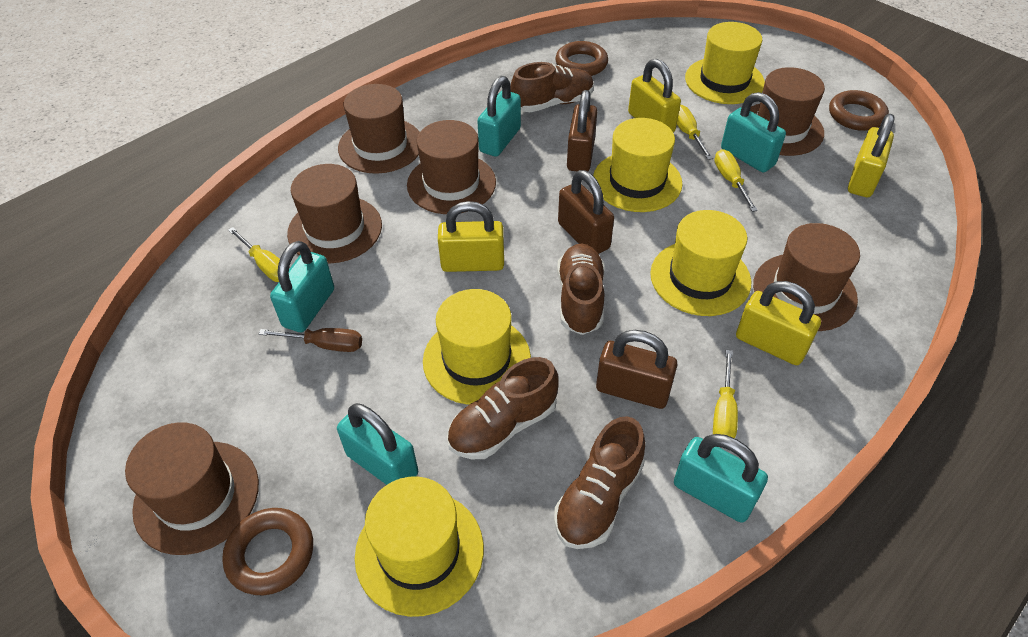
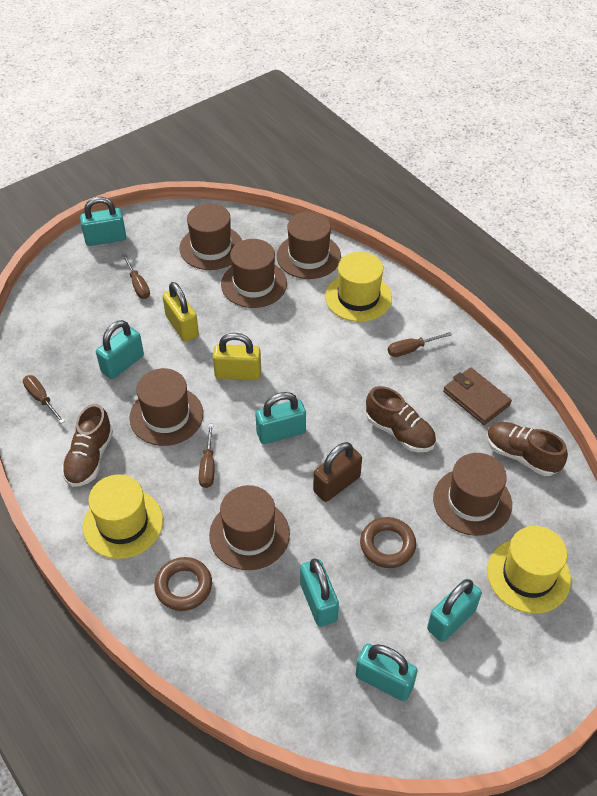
brown padlock: [558,170,614,254] [567,90,597,171] [596,330,677,409] = 3 -> [313,442,362,502] = 1
brown ring: [222,508,313,595] [555,41,608,76] [829,90,889,131] = 3 -> [154,557,212,611] [360,517,416,568] = 2
brown screwdriver: [259,328,362,352] = 1 -> [23,375,65,423] [122,254,150,299] [199,424,215,488] [388,332,452,357] = 4
brown shoe: [447,357,559,459] [510,62,594,112] [554,416,645,549] [557,243,605,335] = 4 -> [61,404,113,487] [366,386,436,452] [487,422,568,476] = 3
brown wallet: none = 0 -> [443,367,512,425] = 1
turquoise padlock: [270,241,334,332] [337,403,418,485] [477,76,521,157] [674,434,768,523] [721,92,786,173] = 5 -> [80,197,126,246] [96,320,144,379] [255,392,306,444] [300,558,339,627] [355,644,418,701] [427,579,482,642] = 6
yellow hat: [355,476,484,617] [423,289,531,405] [593,118,683,212] [650,210,751,316] [685,22,765,104] = 5 -> [83,474,163,559] [325,252,392,322] [487,526,571,613] = 3
yellow padlock: [438,201,504,272] [628,59,681,132] [736,281,821,365] [848,114,895,197] = 4 -> [162,282,199,342] [213,333,261,380] = 2
yellow screwdriver: [228,227,280,282] [677,105,713,160] [713,350,738,438] [714,149,758,212] = 4 -> none = 0

